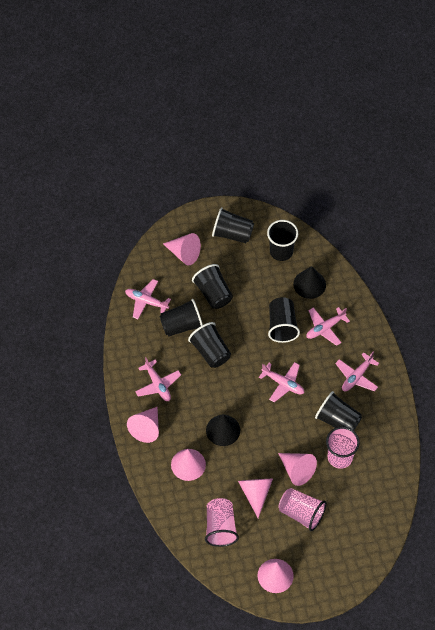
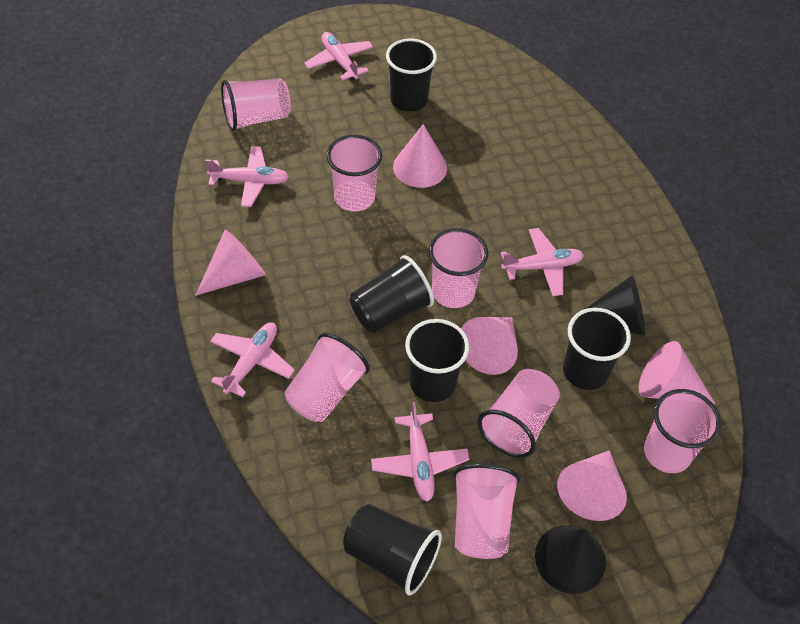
black cup: [160,299,203,336] [188,322,231,368] [192,264,233,309] [212,207,254,243] [267,220,298,261] [268,297,300,343] [315,391,362,431] = 7 -> [343,504,442,595] [350,255,434,332] [386,39,437,111] [405,319,469,402] [563,308,631,390] = 5
pink cone: [127,407,159,443] [163,233,201,265] [171,449,206,481] [238,479,273,518] [258,559,294,593] [278,453,317,486] = 6 -> [195,229,266,296] [393,124,447,188] [461,317,518,375] [557,450,627,521] [639,341,715,404] = 5
pink cup: [205,498,239,547] [278,488,327,531] [326,427,360,469] = 3 -> [221,78,291,132] [285,333,370,422] [326,135,382,212] [429,228,488,308] [454,463,520,559] [478,369,560,458] [644,389,721,473] = 7

